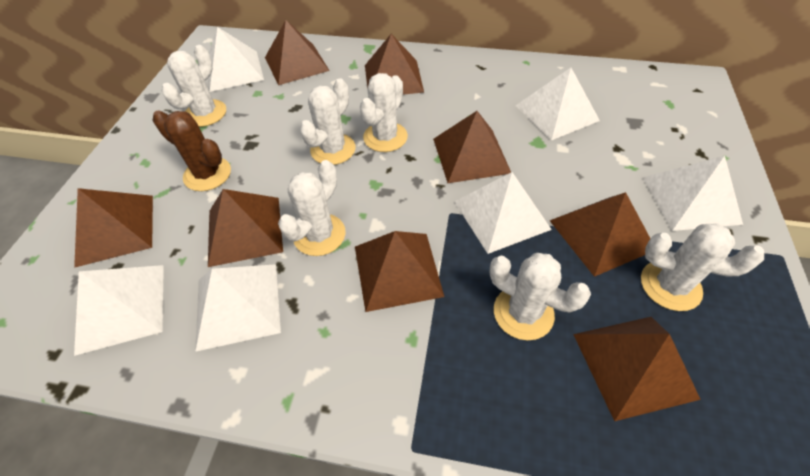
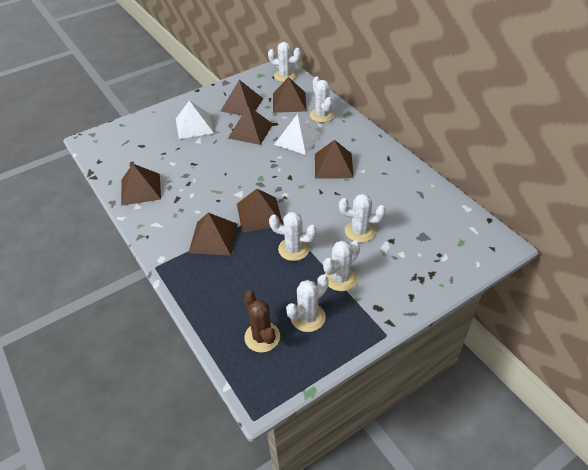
brown pyramid: [74,188,153,268] [208,189,283,267] [265,20,330,85] [355,231,444,312] [365,34,424,95] [433,111,511,183] [549,192,651,277] [573,317,701,421] = 8 -> [121,164,161,206] [188,213,238,256] [221,80,264,115] [228,106,273,145] [237,189,283,233] [273,77,307,113] [315,140,354,179] = 7
white pyramid: [74,265,164,356] [195,264,281,352] [208,27,264,92] [454,172,552,254] [515,68,600,140] [643,156,743,231] = 6 -> [176,100,214,139] [274,114,322,155] = 2

